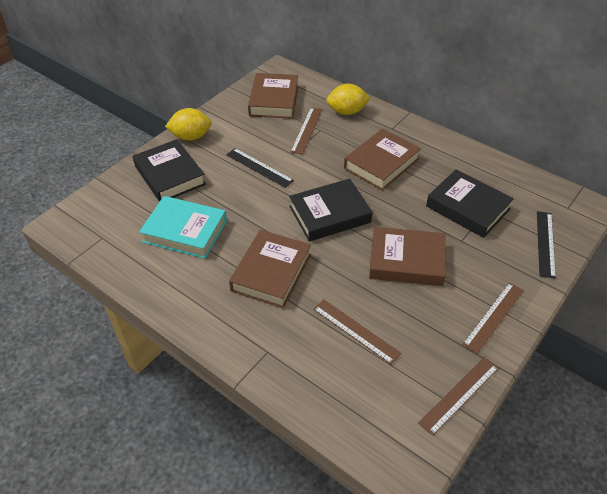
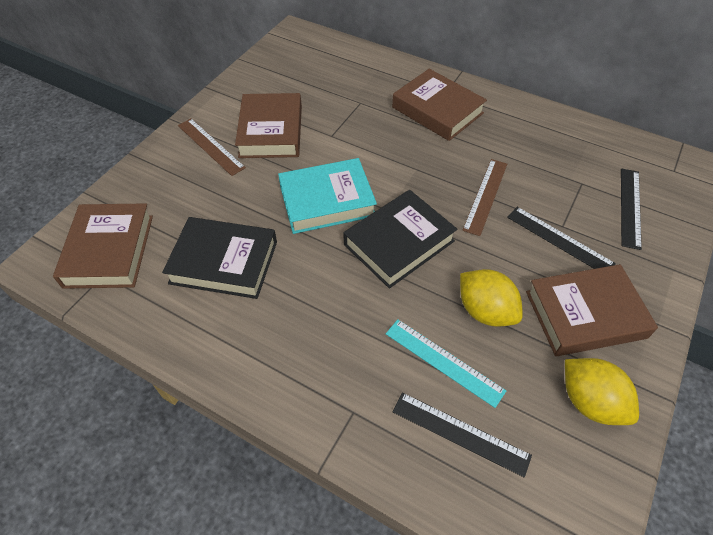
black book: [133,139,206,202] [289,179,372,242] [426,169,514,238] = 3 -> [162,217,277,299] [343,190,457,289] = 2
black ruler: [226,148,294,188] [537,211,556,279] = 2 -> [392,393,532,477] [507,207,616,269] [621,169,642,250] = 3
brown ruler: [290,107,322,155] [313,299,402,365] [418,357,499,436] [462,282,524,354] = 4 -> [178,118,246,176] [462,159,507,236] = 2
turquoise ruler: none = 0 -> [386,319,506,408] = 1

